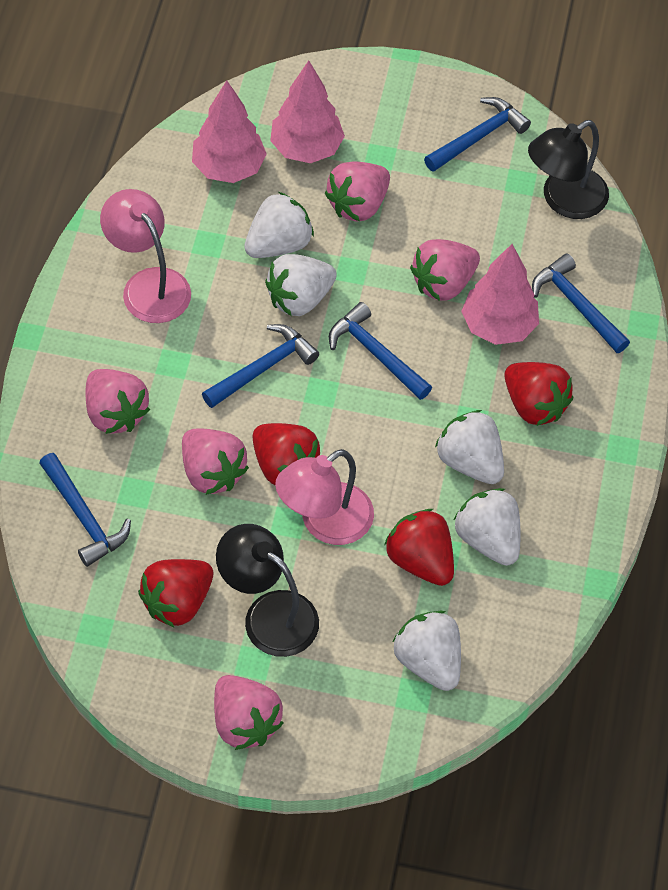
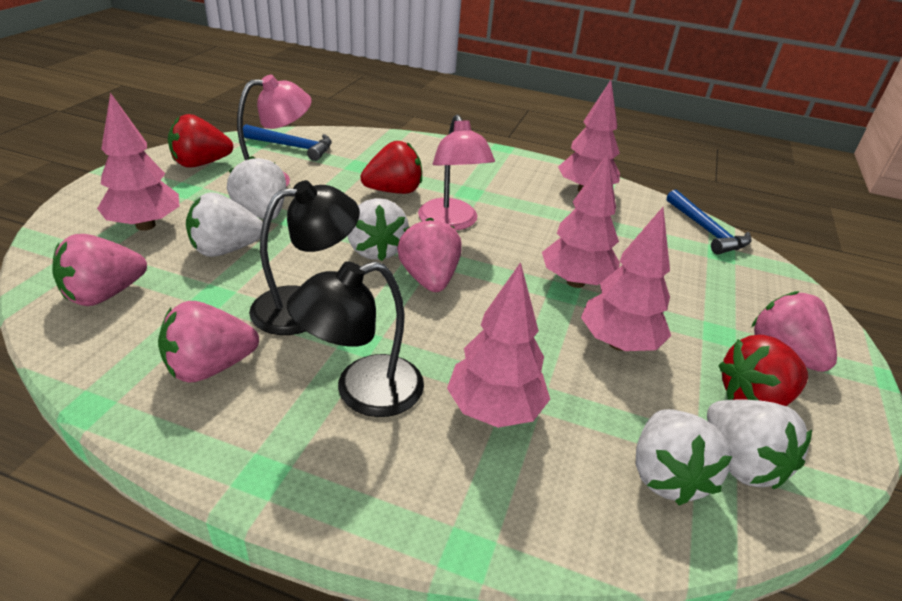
blue hammer: [39,453,131,567] [202,324,319,408] [329,302,432,400] [424,97,531,172] [532,253,630,353] = 5 -> [243,124,332,161] [667,190,752,255] = 2
pink strawberry: [85,369,150,434] [182,428,249,495] [214,675,284,750] [325,162,390,222] [410,239,480,301] = 5 -> [52,234,147,306] [158,301,259,383] [397,217,462,292] [751,291,837,372] = 4
pink tree: [192,80,267,183] [270,61,345,163] [461,244,539,345] = 3 -> [97,92,179,231] [447,262,550,428] [542,153,620,288] [558,80,620,192] [581,207,671,351] = 5
red strawberry: [138,559,213,627] [253,423,320,485] [385,509,454,586] [504,362,573,426] = 4 -> [168,114,233,168] [360,141,422,194] [718,335,808,406] = 3

